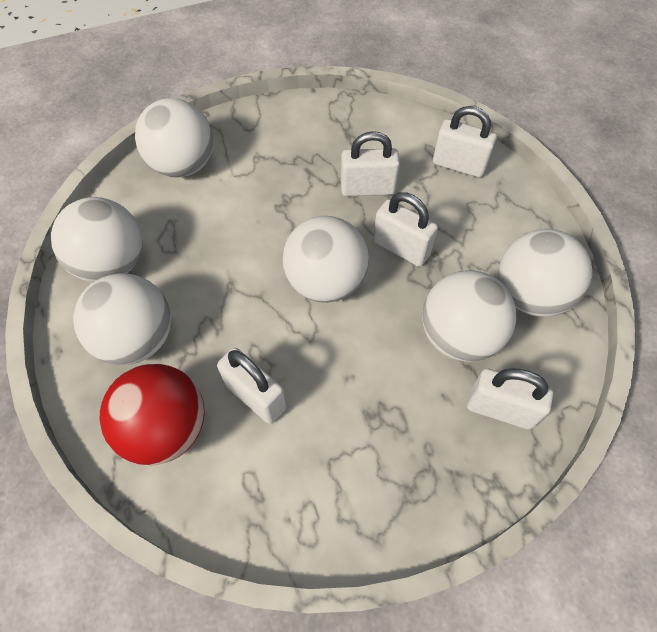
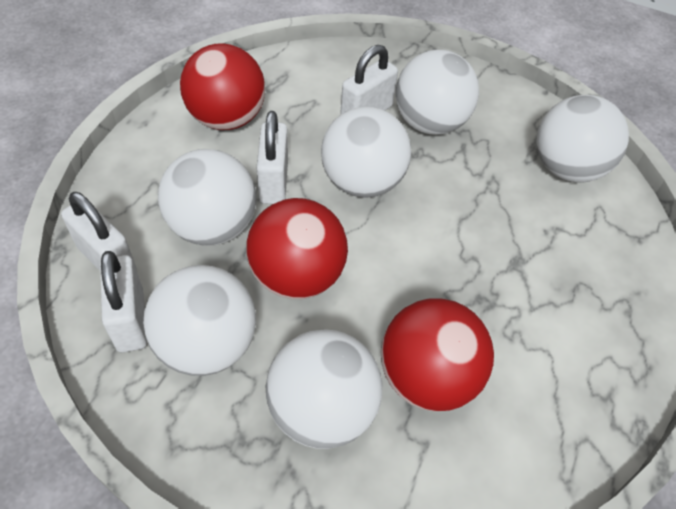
red ball: [100,364,205,465] = 1 -> [180,43,266,130] [246,198,348,299] [381,298,494,411] = 3
white padlock: [217,348,287,424] [341,131,400,196] [373,192,438,267] [433,106,497,178] [467,368,553,430] = 5 -> [61,192,137,271] [100,251,147,352] [257,111,288,204] [340,45,398,115] = 4

